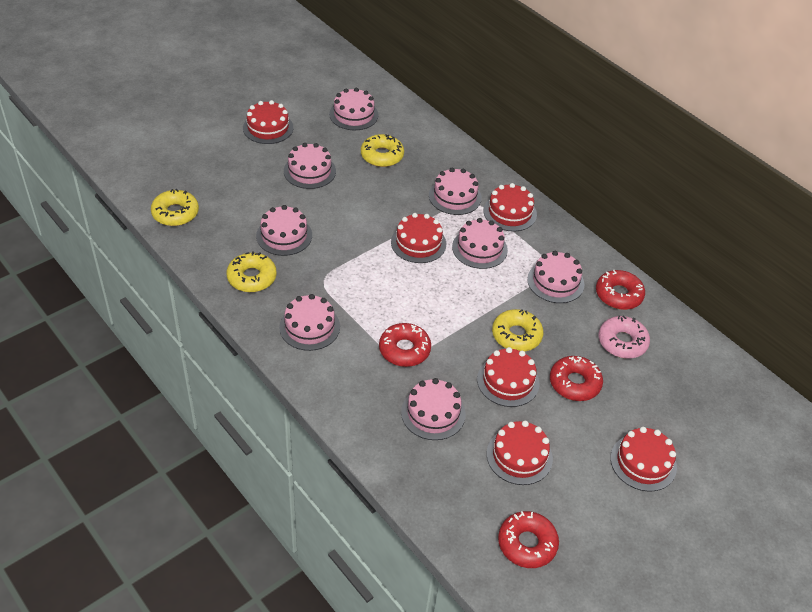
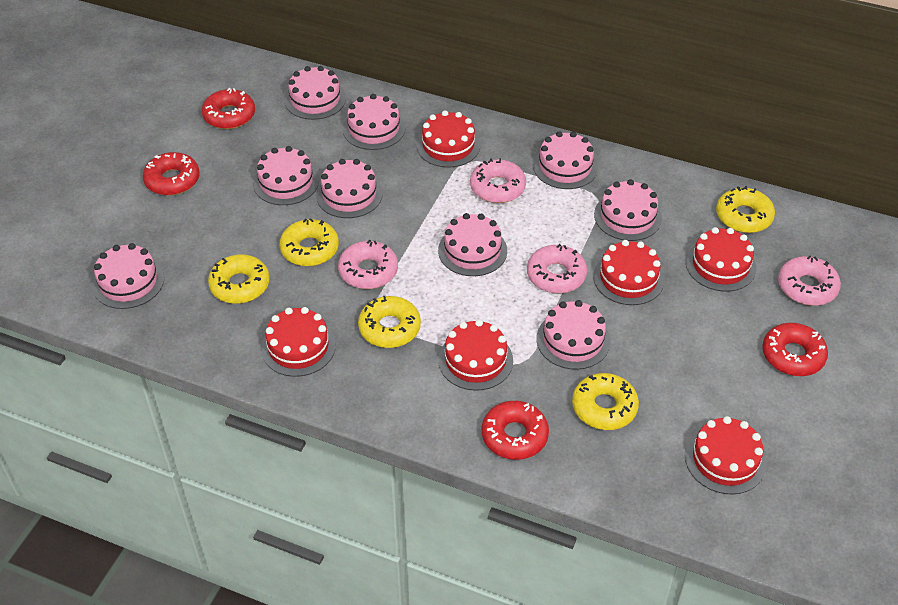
pink cake: [256,205,312,256] [279,294,340,351] [284,143,336,189] [329,88,379,130] [401,378,466,440] [429,168,482,215] [452,218,508,269] [527,251,584,303] = 8 -> [92,243,164,309] [253,146,319,205] [285,66,346,120] [316,159,383,218] [343,94,405,150] [438,213,507,276] [533,131,598,189] [536,300,611,370] [594,179,662,241] = 9
pink donut: [599,315,650,359] = 1 -> [338,240,398,289] [470,158,526,203] [527,244,587,293] [778,255,841,306] = 4
yellow donut: [151,189,199,226] [227,251,277,292] [361,134,404,167] [492,309,543,352] = 4 -> [208,254,270,304] [279,218,339,266] [358,296,421,348] [572,373,639,430] [716,186,775,233] = 5

